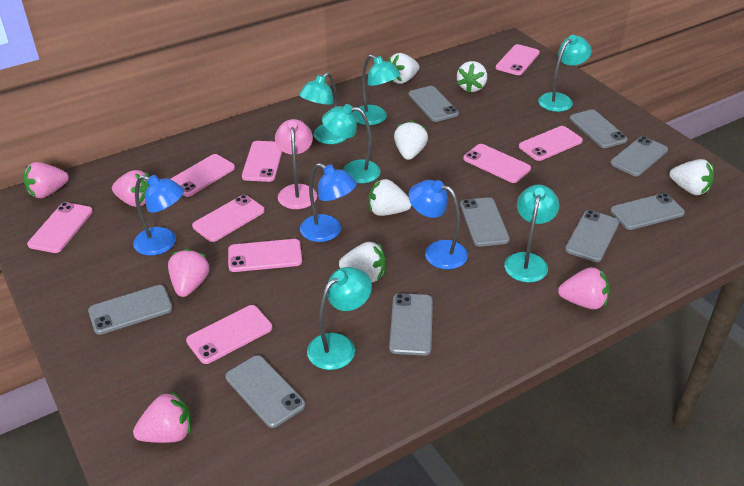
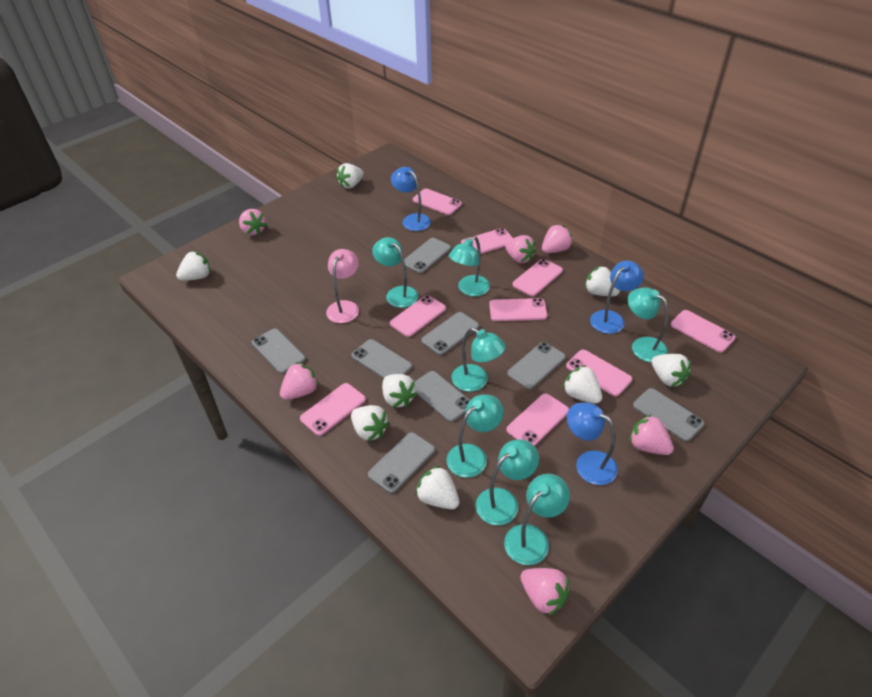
grey phone: [88,285,173,335] [225,355,305,428] [389,293,433,356] [409,86,459,122] [460,197,510,247] [565,210,619,262] [570,109,628,148] [610,136,668,176] [610,193,685,230] = 9 -> [252,328,306,374] [351,339,412,378] [368,432,435,493] [404,238,451,273] [415,371,470,422] [421,312,479,355] [507,342,566,389] [633,388,704,442] = 8
pink strawberry: [24,162,69,198] [112,170,149,207] [133,391,191,443] [168,249,210,297] [558,267,610,309] = 5 -> [239,209,267,236] [280,362,319,400] [505,235,536,263] [520,568,570,616] [542,224,573,253] [629,414,674,455] = 6
turquoise lamp: [299,72,347,144] [307,267,372,370] [322,104,381,183] [353,54,401,125] [504,185,559,283] [538,35,592,112] = 6 -> [372,237,418,308] [446,394,504,478] [449,236,490,296] [452,328,506,392] [476,439,539,525] [504,474,570,565] [628,287,668,362] = 7
white strawberry: [339,242,386,282] [369,179,412,216] [388,53,419,84] [394,120,428,160] [457,61,487,93] [669,159,714,195] = 6 -> [176,251,211,281] [336,163,364,189] [351,405,390,441] [382,374,417,408] [415,465,459,509] [562,365,602,404] [585,265,620,296] [651,354,691,387] = 8

